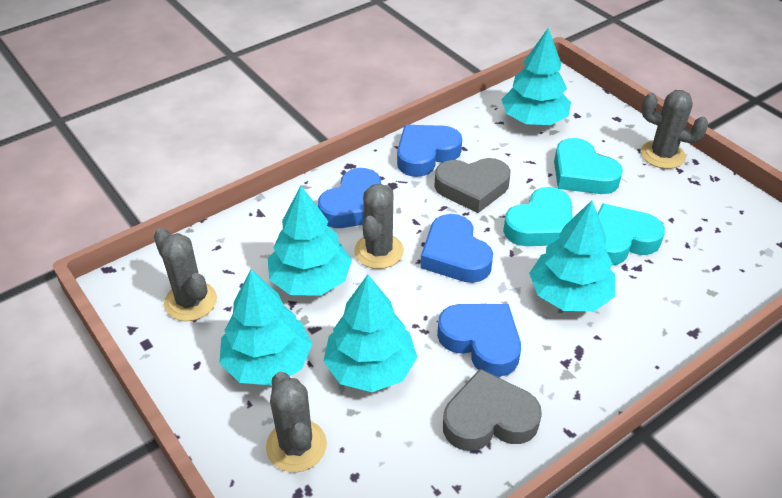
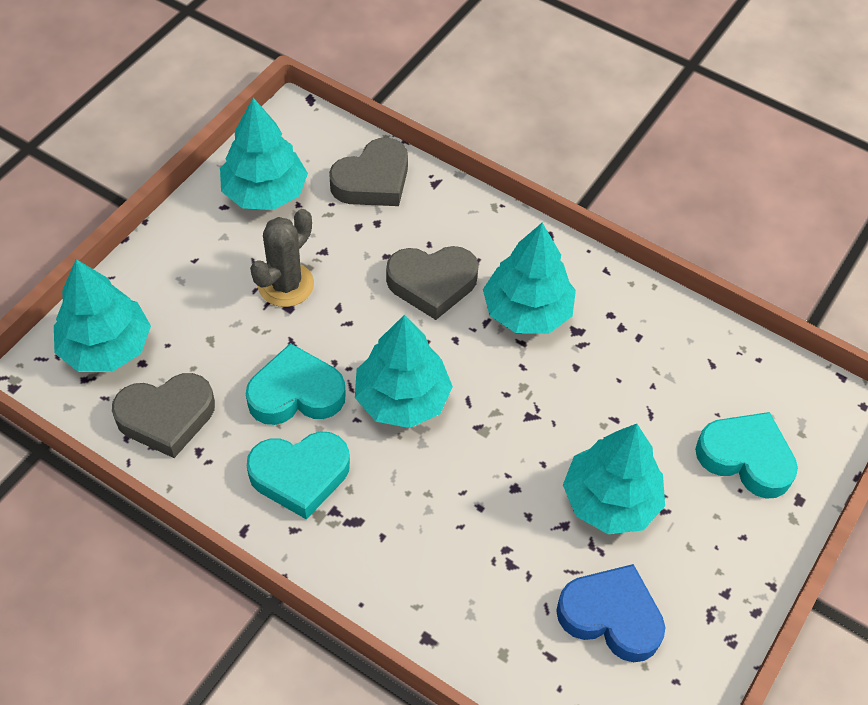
blue heart: [318,168,381,228] [397,125,462,177] [420,214,493,283] [437,304,521,377] = 4 -> [556,564,666,662] = 1
grey cactus: [154,228,217,321] [266,371,327,472] [354,184,404,269] [641,90,709,169] = 4 -> [250,209,314,307] = 1
grey heart: [434,158,510,213] [443,369,542,451] = 2 -> [112,373,215,458] [329,138,408,206] [386,246,479,320] = 3

